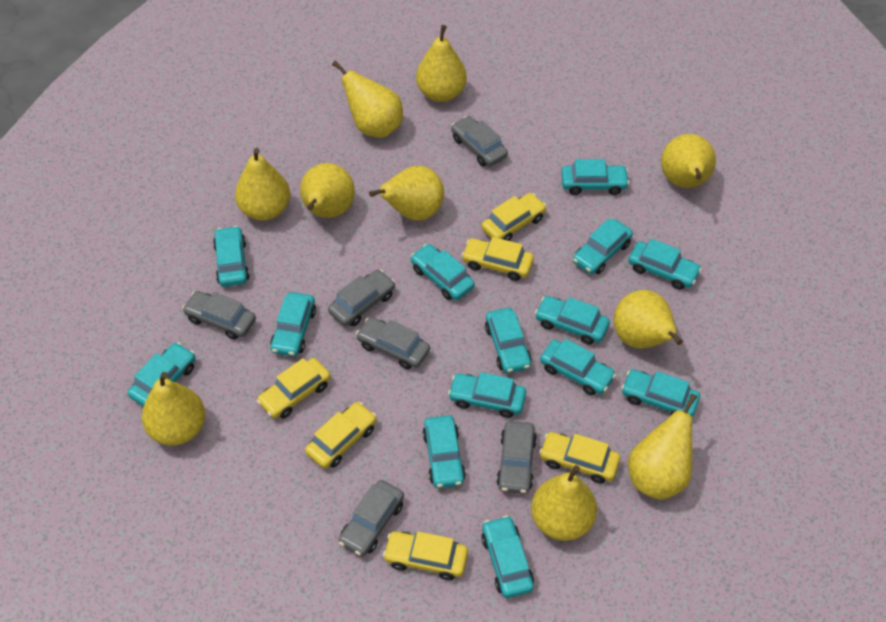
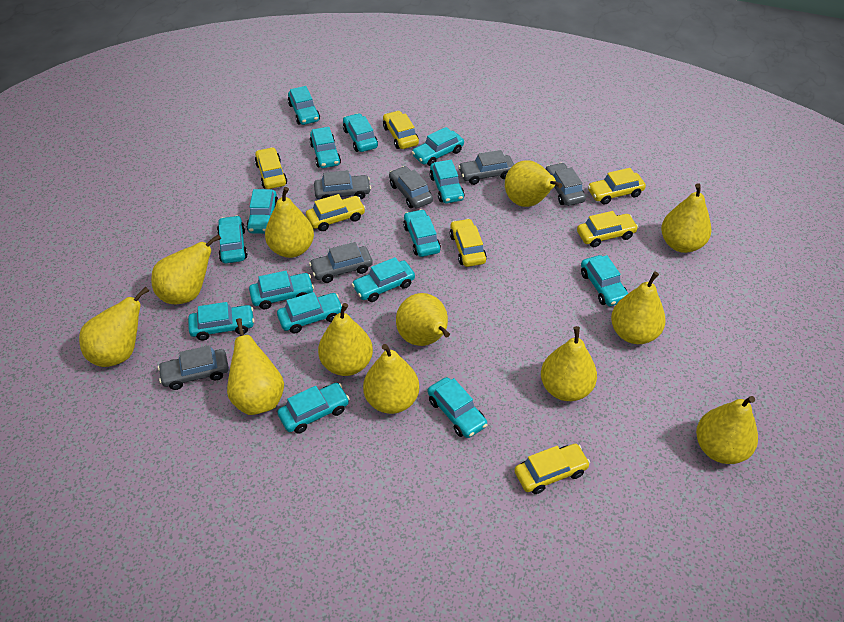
turquoise car: [128,342,196,406] [213,226,250,287] [270,292,316,357] [411,244,475,300] [422,415,466,488] [448,372,526,418] [481,516,534,598] [485,308,532,373] [535,296,610,345] [540,339,616,395] [561,159,630,195] [573,218,633,274] [621,369,700,417] [628,239,702,290] = 14 -> [188,302,254,340] [217,215,248,263] [246,189,278,233] [249,271,314,309] [277,292,342,333] [278,383,350,434] [288,86,320,125] [309,127,341,168] [343,113,378,152] [352,257,415,302] [403,209,441,257] [412,127,464,166] [428,377,488,438] [429,160,465,203] [581,255,628,306] = 15
yellow car: [257,358,331,419] [305,402,377,469] [383,531,468,580] [461,237,534,281] [481,193,547,241] [539,432,620,484] = 6 -> [255,147,287,189] [306,194,365,231] [383,111,419,149] [450,218,487,267] [514,444,590,494] [577,211,638,247] [588,168,646,205] = 7
yellow pear: [142,372,205,446] [235,148,290,221] [300,163,355,218] [332,61,403,138] [369,166,444,221] [416,25,467,102] [531,465,597,541] [614,290,683,349] [628,394,697,500] [661,134,716,188] = 10 -> [79,287,149,367] [151,234,221,304] [227,318,284,415] [265,187,314,258] [318,303,373,376] [363,344,419,414] [396,293,450,346] [505,160,563,207] [541,326,597,401] [611,272,666,344] [661,183,711,253] [696,396,758,464] = 12

